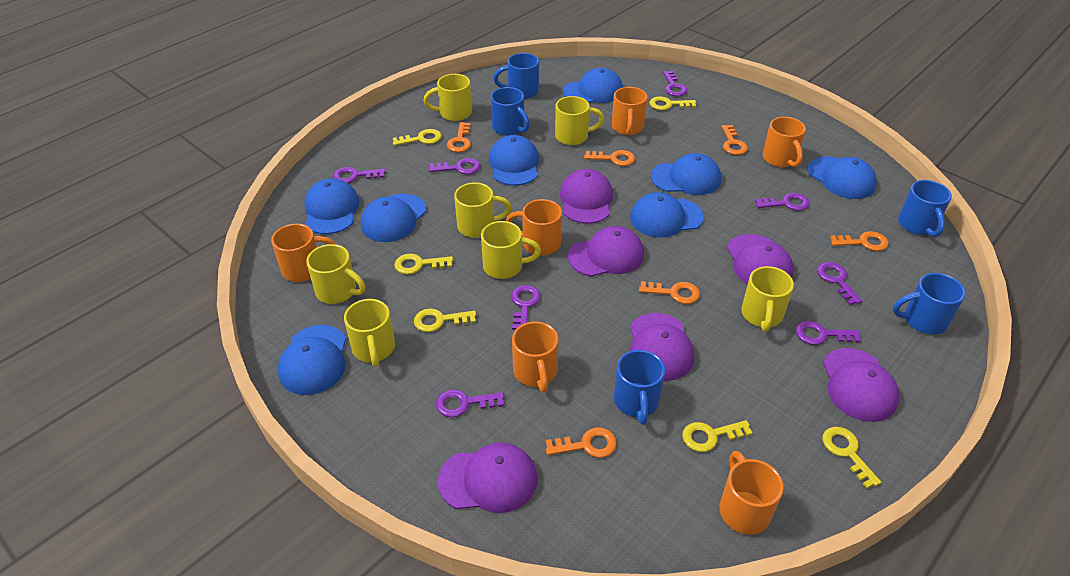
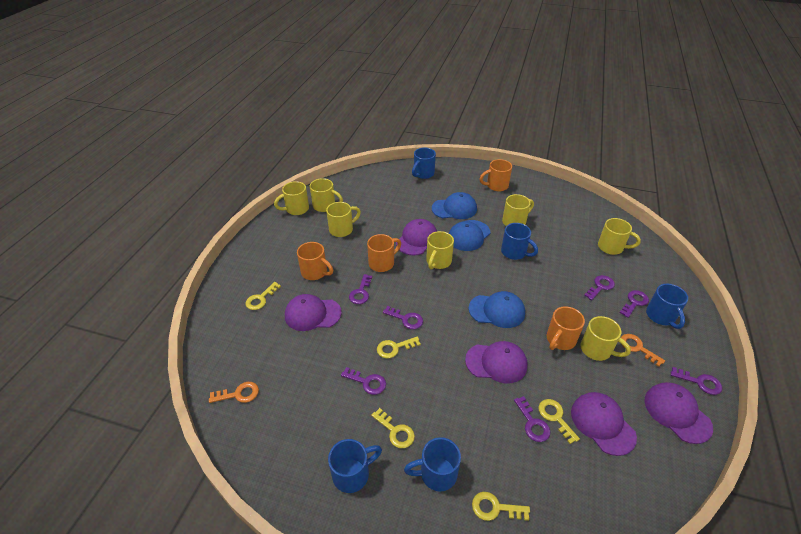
blue cap: [278,325,346,395] [305,179,359,234] [361,194,427,242] [489,135,539,186] [563,68,623,103] [630,192,704,237] [651,153,721,195] [807,157,877,199] = 8 -> [432,192,477,219] [449,220,490,251] [469,291,525,328] = 3
orange key: [447,122,471,152] [546,427,617,458] [584,150,635,166] [639,281,700,304] [721,125,748,155] [830,231,889,251] = 6 -> [209,382,259,403] [621,334,665,367] = 2
orange mug: [271,224,335,282] [506,199,562,256] [512,321,559,393] [612,87,648,135] [720,451,783,535] [763,117,806,167] = 6 -> [297,242,333,280] [367,234,401,272] [480,159,512,192] [547,306,585,350] = 4
purple cap: [438,442,537,513] [560,169,613,224] [568,226,644,277] [629,313,694,381] [727,234,793,284] [823,348,899,422] = 6 -> [285,294,342,331] [396,219,437,255] [465,341,528,383] [571,392,637,456] [644,382,713,444] = 5
purple key: [333,167,385,183] [429,158,480,174] [436,389,504,418] [511,285,541,330] [663,71,687,96] [755,193,810,211] [796,321,861,345] [817,262,862,305] = 8 -> [341,367,386,395] [349,274,372,304] [383,306,423,329] [514,396,550,442] [584,275,615,300] [620,290,649,318] [671,367,722,395] = 7
yellow key: [393,129,442,146] [394,254,453,274] [414,308,476,332] [649,97,696,110] [682,420,752,452] [823,427,881,489] = 6 -> [245,282,281,310] [371,408,415,448] [377,336,421,359] [472,492,530,521] [539,399,580,444] = 5

